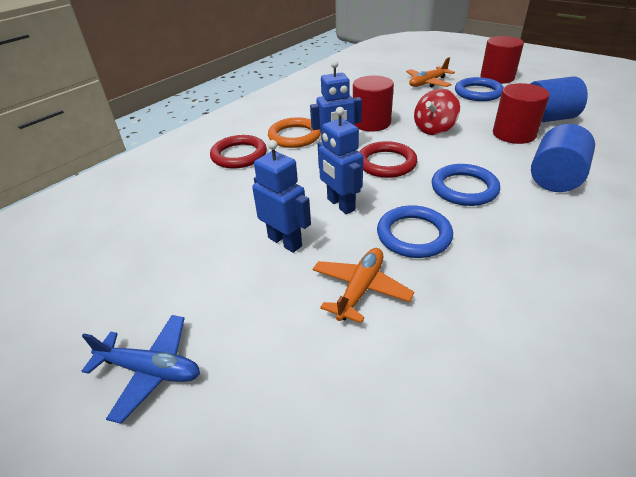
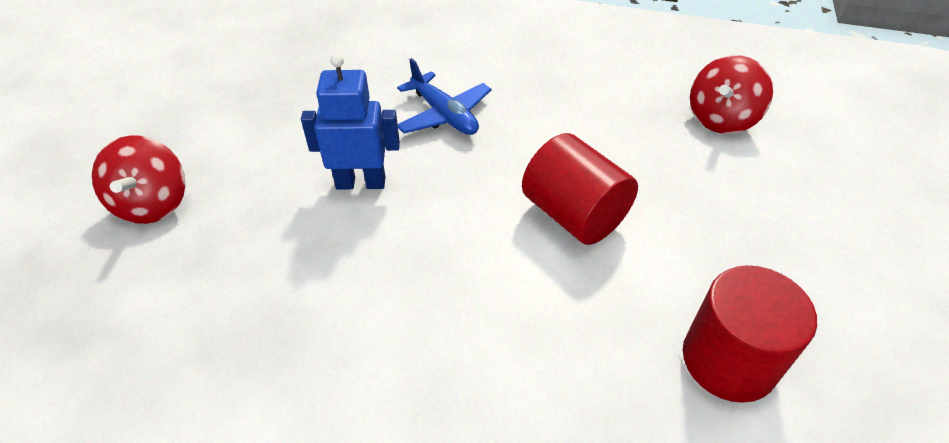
blue cylinder: [530,76,588,123] [531,124,595,192] = 2 -> none = 0
blue ring: [377,205,453,258] [432,164,500,206] [455,77,504,101] = 3 -> none = 0
blue robot: [252,140,311,253] [310,60,362,137] [318,107,363,214] = 3 -> [301,54,400,190] = 1
orange plane: [313,248,414,323] [406,57,455,87] = 2 -> none = 0
orange ring: [268,117,321,148] = 1 -> none = 0
red cylinder: [353,75,394,131] [480,36,524,84] [493,83,550,144] = 3 -> [522,133,638,245] [683,265,817,403] = 2
red ring: [210,135,267,169] [359,141,417,178] = 2 -> none = 0
red spinning top: [414,89,460,135] = 1 -> [92,135,185,224] [690,55,773,134] = 2

